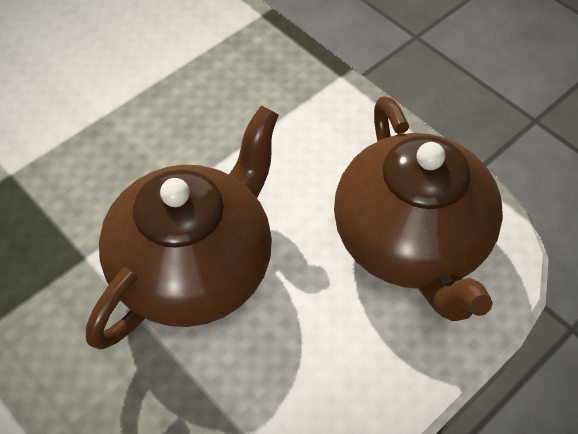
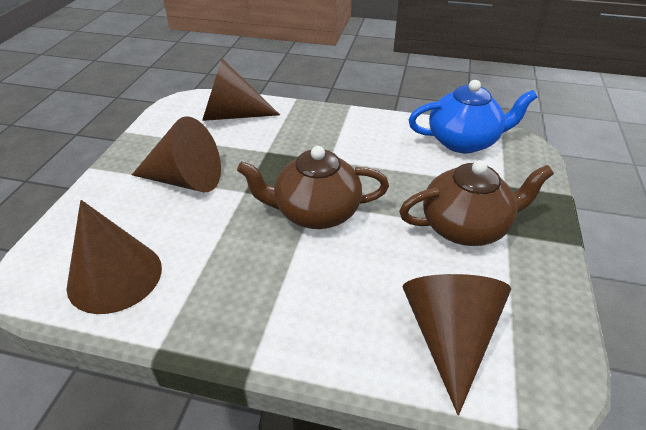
blue teapot: none = 0 -> [409,80,537,153] = 1
brown cone: none = 0 -> [67,200,162,314] [132,116,221,192] [202,58,280,121] [403,274,511,415] = 4

